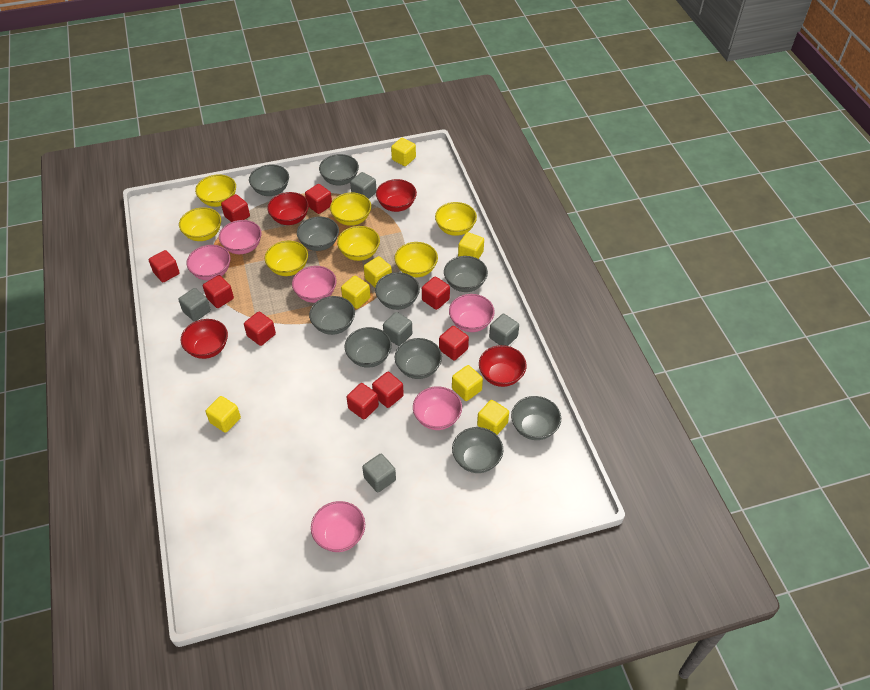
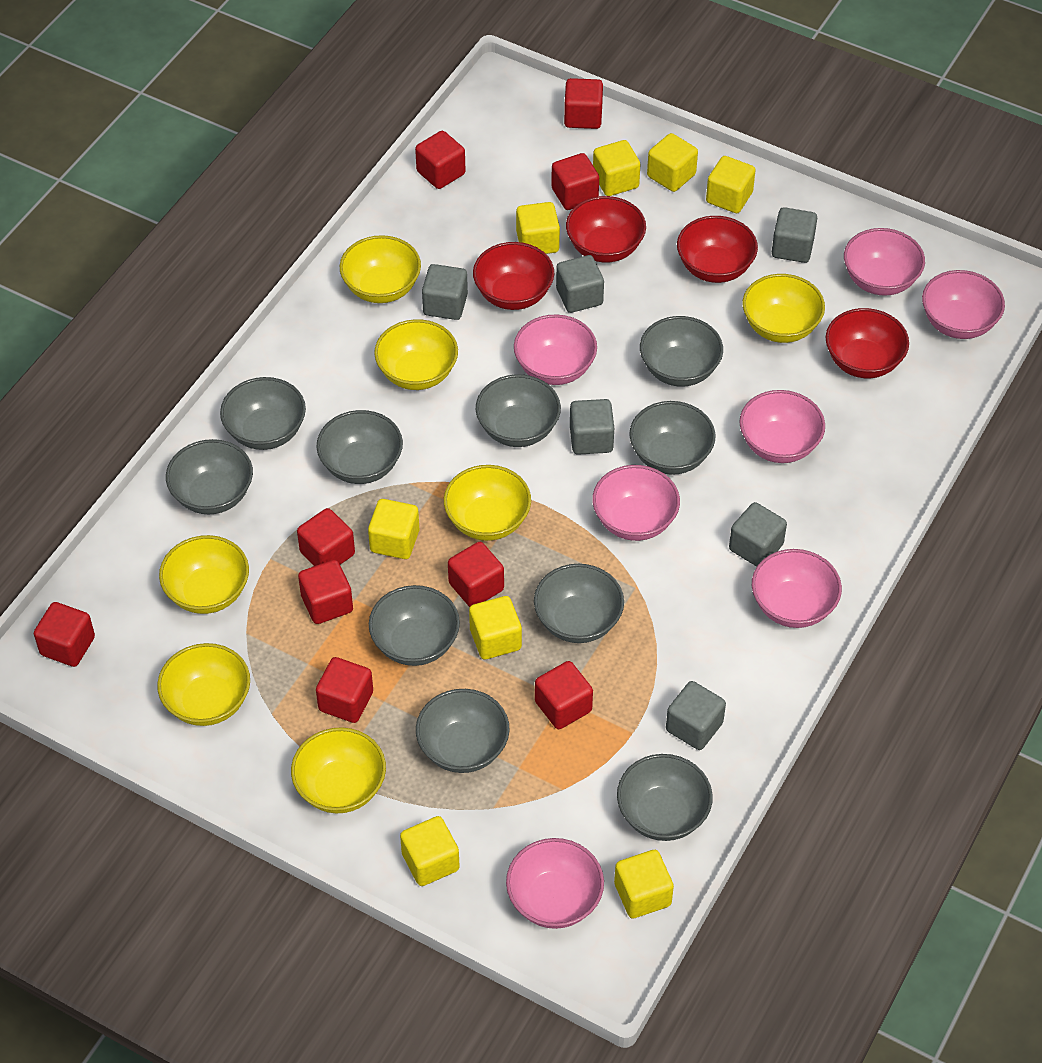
grey cube: [178,288,211,322] [350,172,377,199] [362,454,396,492] [383,312,412,346] [489,314,519,346] = 5 -> [422,264,468,320] [556,255,604,313] [570,399,614,455] [666,681,726,750] [729,502,787,567] [772,207,817,263] = 6
pink bowl: [186,245,231,281] [219,220,262,254] [292,266,337,303] [311,501,365,552] [413,386,462,430] [449,294,495,332] = 6 -> [506,838,604,929] [514,315,597,385] [592,465,680,541] [739,390,825,463] [752,549,842,628] [844,228,925,296] [922,270,1005,339] = 7
yellow cube: [206,396,241,433] [341,276,370,309] [364,256,392,287] [391,138,416,166] [452,365,483,401] [458,232,484,259] [477,400,509,435] = 7 -> [368,499,419,559] [400,816,460,886] [469,596,522,659] [516,202,560,254] [593,140,640,196] [614,850,674,918] [647,133,698,192] [706,156,756,213] = 8

